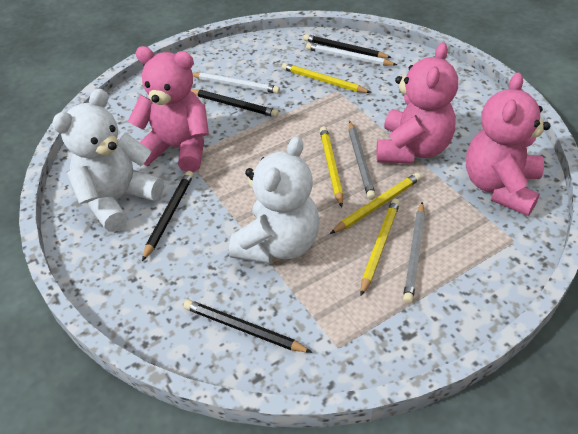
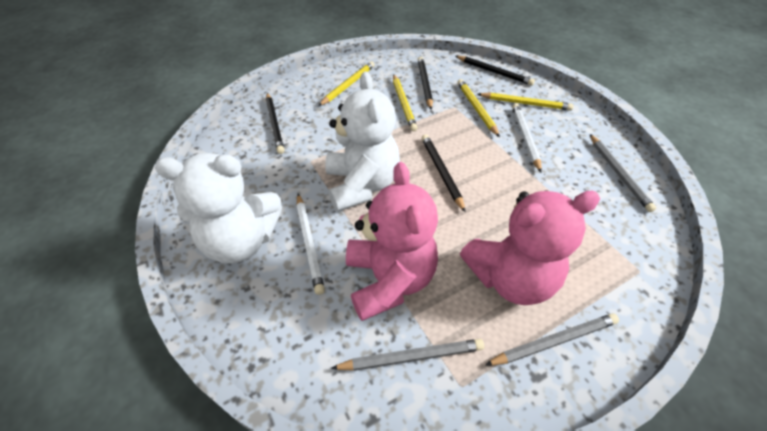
grey pencil: [349,121,376,200] [403,202,425,304] = 2 -> [331,339,484,371] [485,313,619,365] [590,134,656,212] = 3
pink teddy bear: [128,46,209,172] [376,42,458,164] [466,72,551,216] = 3 -> [346,162,438,321] [460,190,600,305] = 2

